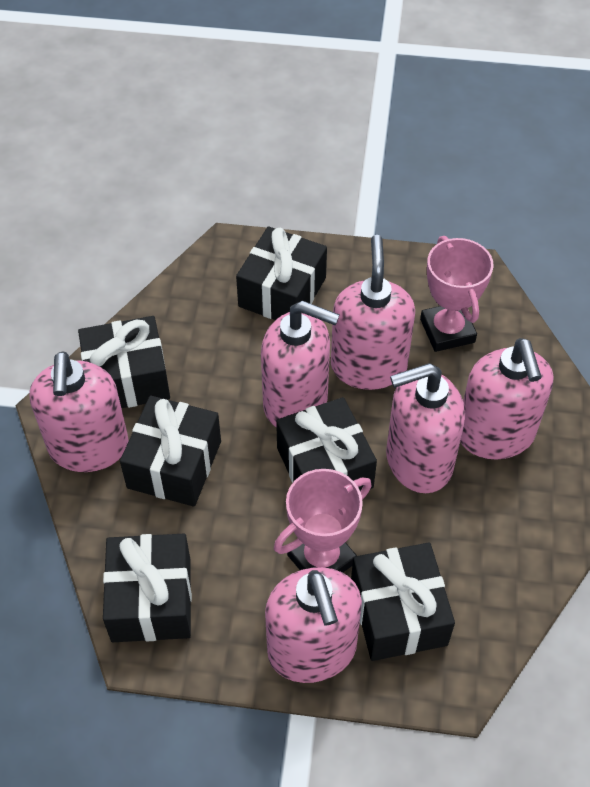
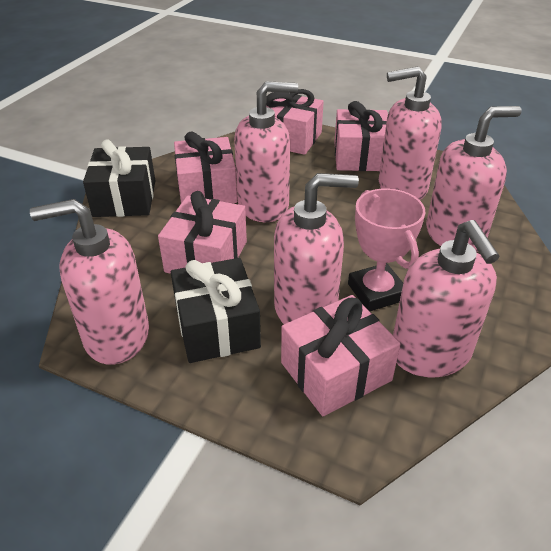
black gift: [78,316,170,408] [103,534,192,642] [120,396,221,507] [236,226,327,320] [276,397,377,491] [351,542,455,661] = 6 -> [83,140,155,217] [171,258,261,363] = 2
pink gift: none = 0 -> [158,191,247,274] [174,132,237,203] [266,89,324,155] [281,295,400,416] [334,101,388,171] = 5
pink trophy: [274,469,372,573] [420,236,494,352] = 2 -> [348,188,425,312] = 1

